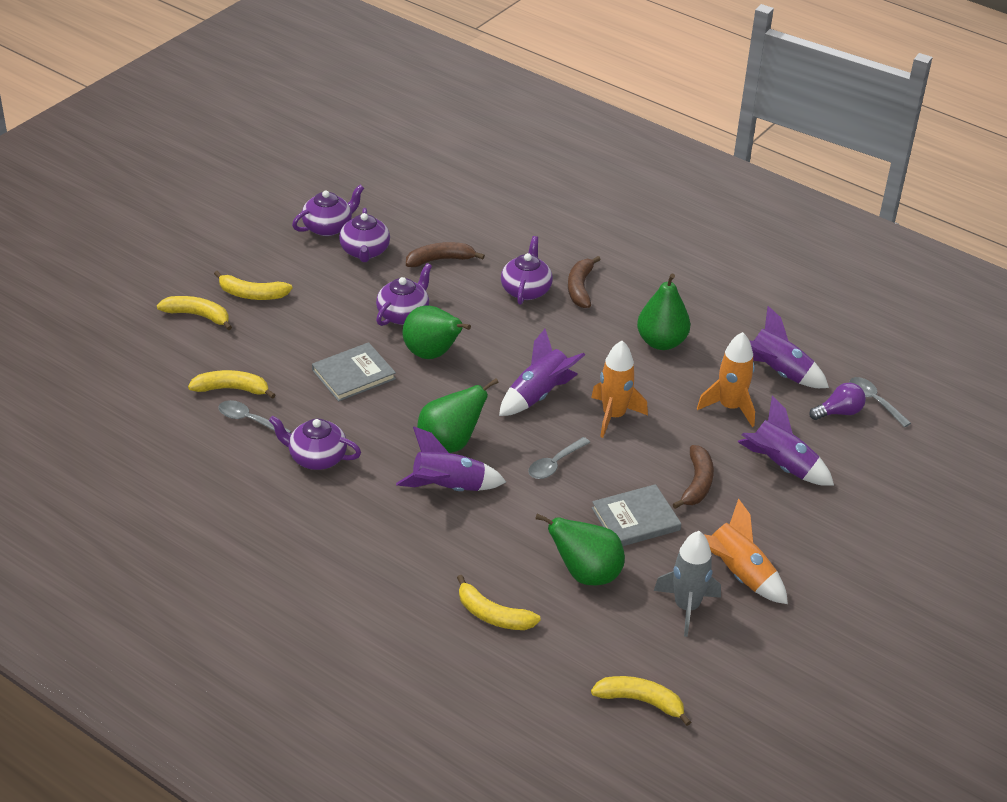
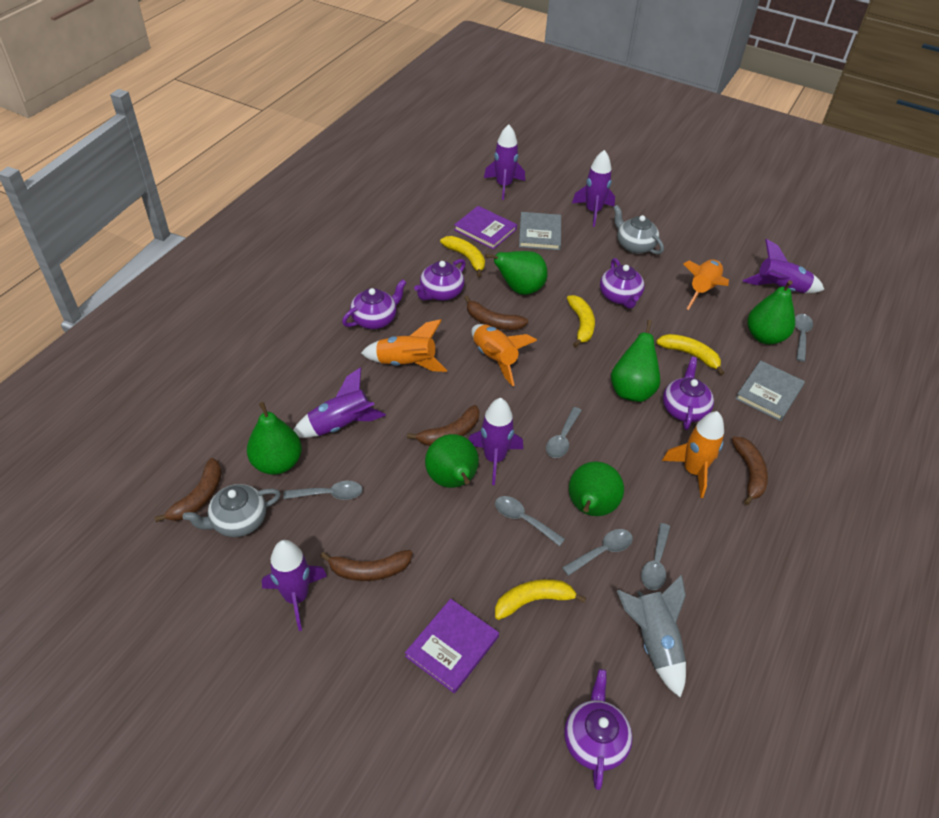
brown banana: [406,242,485,267] [568,256,601,308] [673,445,714,509] = 3 -> [154,458,222,522] [320,550,413,581] [407,405,480,446] [464,296,528,330] [732,437,768,505] = 5
green pear: [402,305,471,359] [417,378,499,453] [535,513,625,585] [637,274,690,350] = 4 -> [247,402,302,475] [425,434,479,488] [485,251,548,295] [569,461,624,516] [611,320,660,402] [747,280,795,345] = 6
grey spoon: [219,400,291,433] [528,437,591,479] [849,377,911,427] = 3 -> [283,481,363,500] [495,496,565,546] [546,407,582,458] [562,529,633,576] [641,523,670,590] [795,314,813,362] = 6
grey teapot: none = 0 -> [183,484,281,537] [613,205,664,254] = 2
orange rocket: [591,341,648,438] [697,332,755,427] [705,498,788,604] = 3 -> [361,319,447,372] [472,324,537,386] [662,411,724,498] [683,259,729,310] = 4
purple book: none = 0 -> [405,599,499,693] [454,206,517,250] = 2
purple light bulb: [809,383,866,420] = 1 -> none = 0
purple rocket: [396,427,506,491] [499,329,585,416] [738,396,834,486] [750,306,829,388] = 4 -> [262,540,327,631] [294,367,386,438] [469,398,523,485] [484,124,525,200] [572,150,615,227] [743,239,825,293] = 6
yellow banana: [157,296,232,330] [188,370,275,399] [214,271,292,300] [457,575,541,630] [591,676,691,726] = 5 -> [440,236,485,277] [495,579,586,620] [567,295,595,347] [656,334,724,375] = 4

